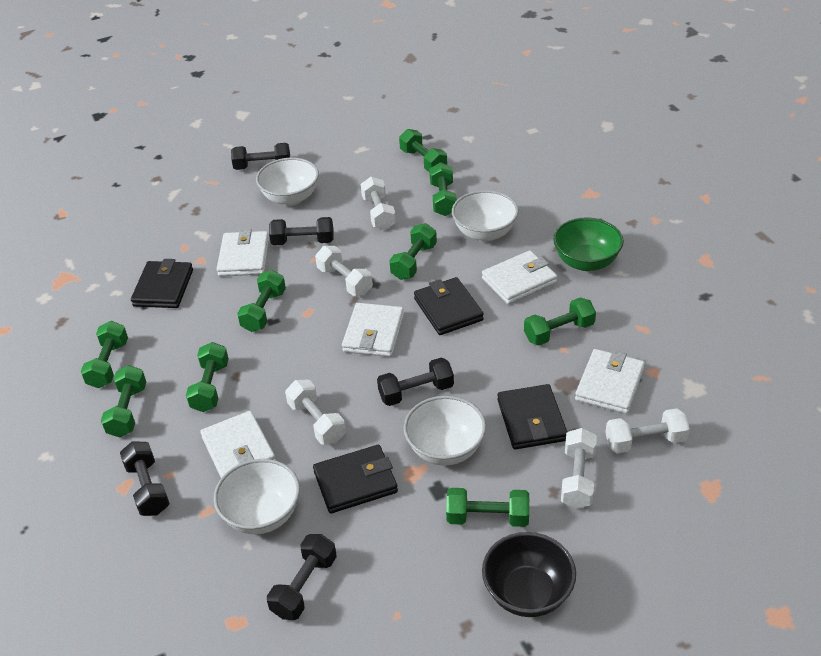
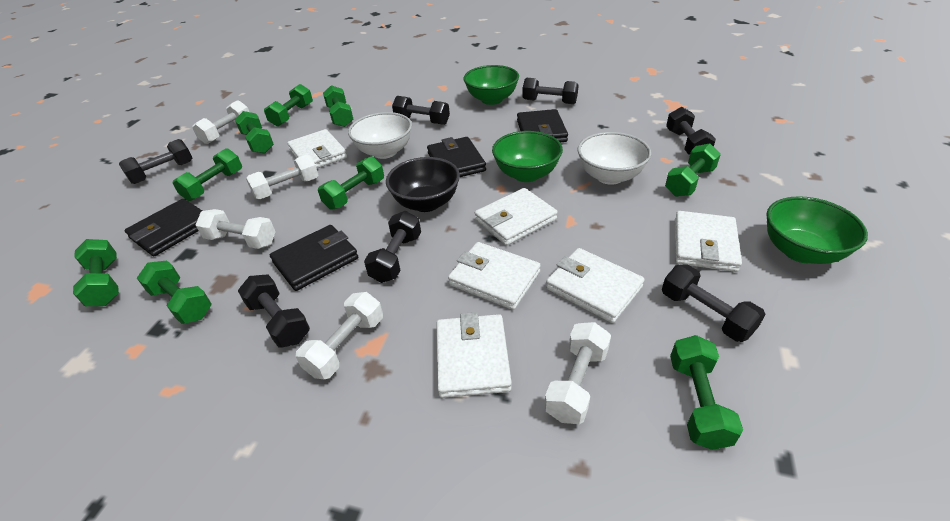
black dumbbell: [120,441,170,516] [231,143,290,170] [267,534,337,620] [269,217,334,245] [377,358,454,406] = 5 -> [119,139,193,184] [238,274,310,348] [364,211,421,283] [392,96,450,125] [522,78,579,104] [662,264,765,342] [666,107,716,155] = 7
green bowl: [553,217,624,271] = 1 -> [464,65,519,105] [492,131,563,182] [767,196,868,264] = 3
white bowl: [214,459,300,534] [256,158,319,206] [404,396,486,466] [452,190,519,242] = 4 -> [348,112,412,159] [577,132,651,185] = 2
white wallet: [200,411,276,478] [217,229,269,276] [342,303,404,357] [482,250,557,304] [575,349,645,414] = 5 -> [287,129,347,168] [436,312,512,398] [448,242,541,310] [475,188,558,246] [546,248,645,323] [675,211,742,272] = 6

